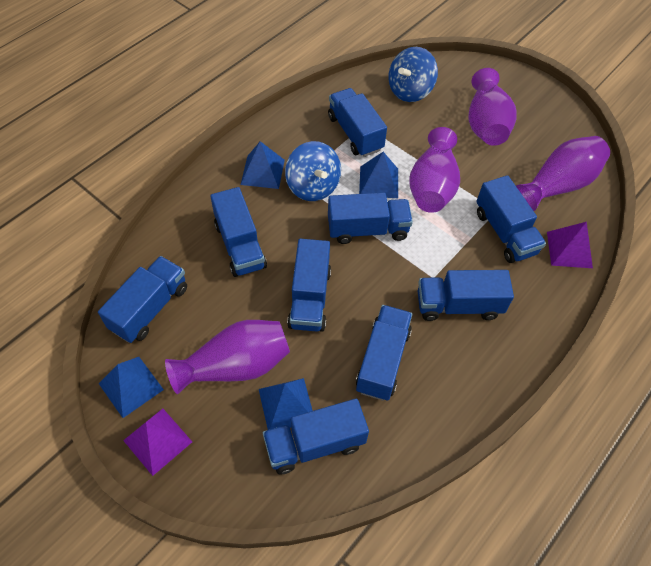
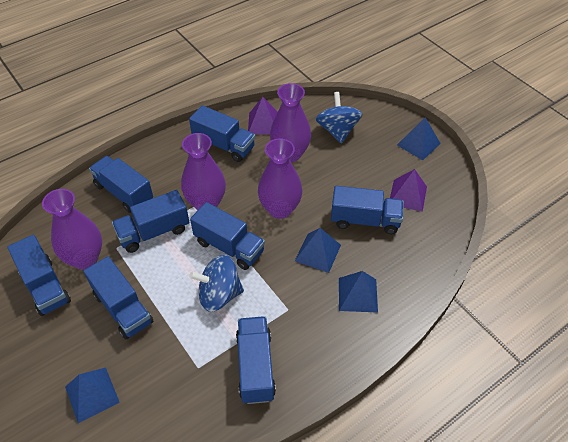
blue truck: [98,256,187,343] [210,187,267,277] [263,398,369,474] [287,239,331,332] [328,88,387,157] [328,193,413,244] [356,305,412,401] [418,270,514,321] [476,175,546,263] = 9 -> [7,235,71,316] [84,256,154,340] [89,156,153,213] [112,190,190,253] [189,105,255,162] [190,202,265,270] [236,316,276,404] [331,186,404,234] = 8

